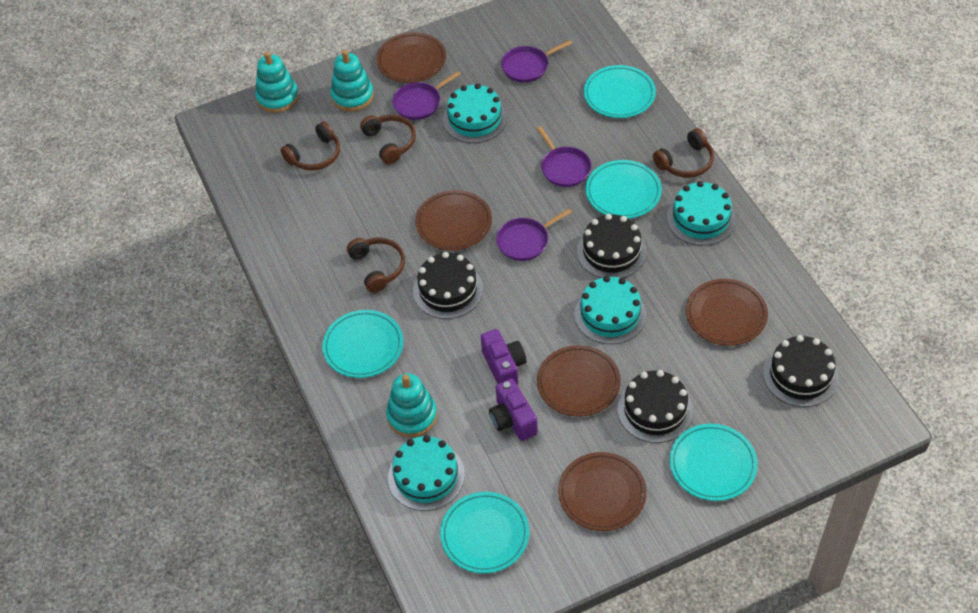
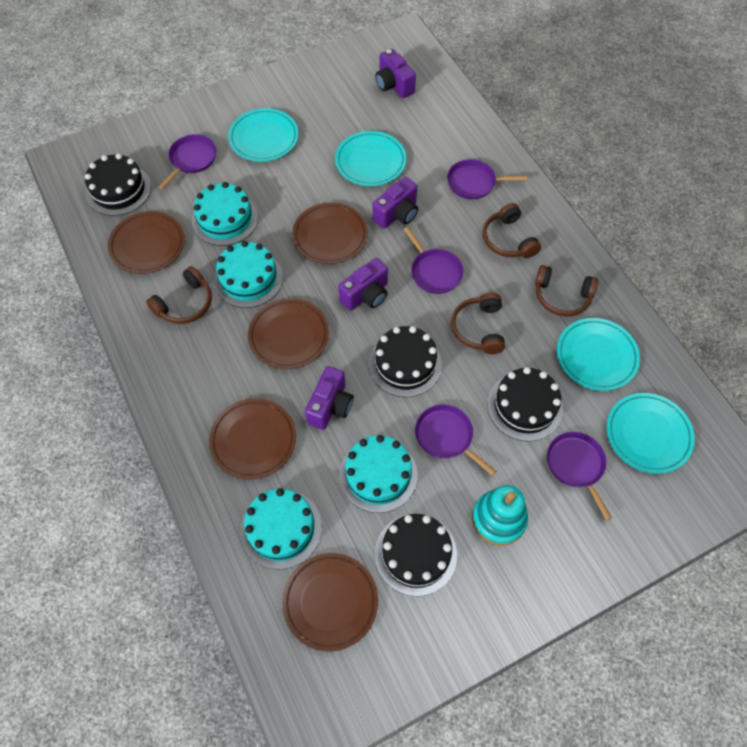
purple camera: [481,329,526,385] [489,378,538,441] = 2 -> [305,366,354,430] [338,258,388,311] [373,177,418,229] [375,49,416,98] = 4
purple pan: [392,71,460,120] [496,209,572,261] [501,40,572,83] [536,126,591,187] = 4 -> [159,134,216,189] [404,227,463,294] [415,405,496,476] [447,159,527,199] [547,432,612,521] = 5
turquoise plate: [322,310,403,378] [440,492,529,573] [584,65,656,118] [586,160,662,219] [670,424,758,501] = 5 -> [228,108,299,162] [335,131,406,186] [557,318,640,391] [607,393,695,474] = 4
turquoise stacking toy: [255,52,299,113] [330,50,374,112] [386,373,437,437] = 3 -> [472,485,528,546] = 1

